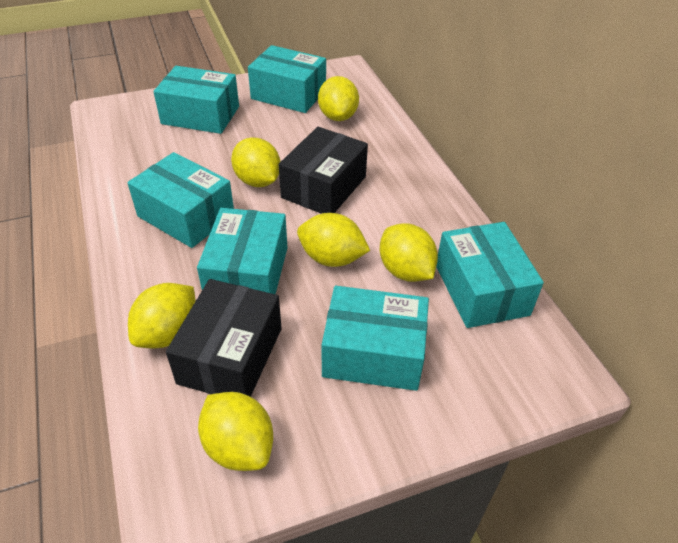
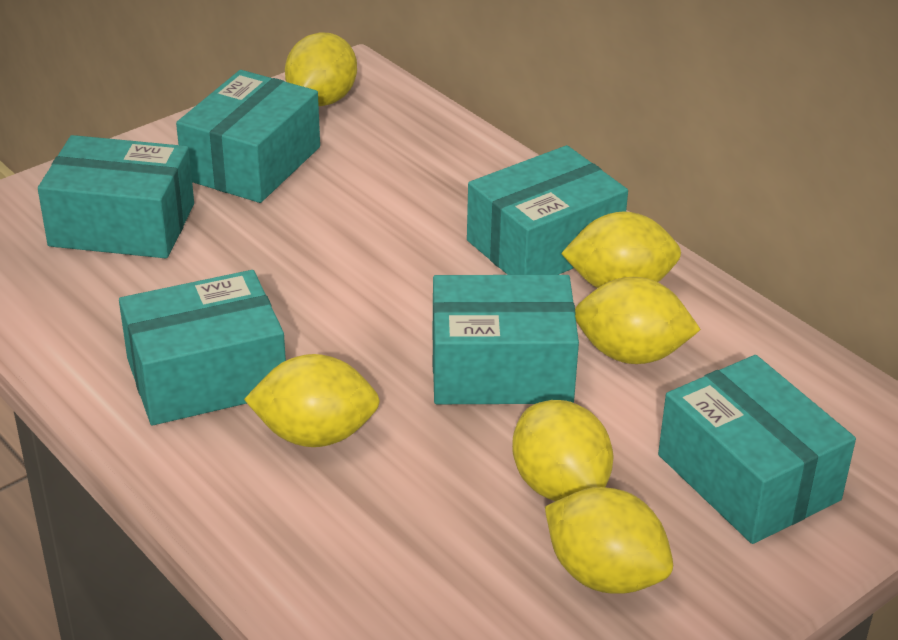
black box: [166,279,282,397] [279,127,368,214] = 2 -> none = 0

